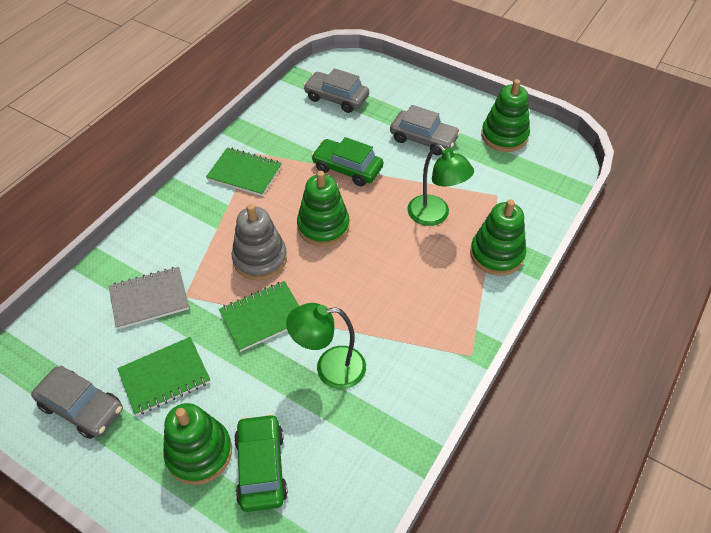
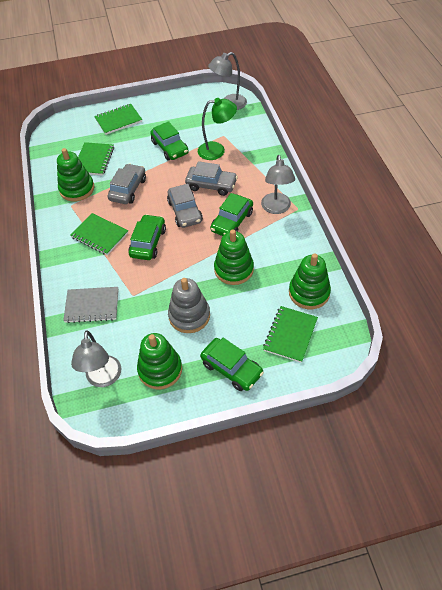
green car: [234,414,288,512] [311,137,383,186] = 2 -> [128,214,166,260] [150,121,189,161] [200,338,264,391] [210,193,253,236] = 4
green lamp: [286,303,366,389] [407,144,474,226] = 2 -> [198,98,237,160] = 1
green notebook: [117,337,210,416] [206,148,282,196] [219,281,299,352] = 3 -> [70,213,128,255] [78,142,114,175] [94,104,142,135] [263,306,318,363] = 4
grey lamp: none = 0 -> [71,330,121,387] [208,52,247,110] [261,155,295,214] = 3

